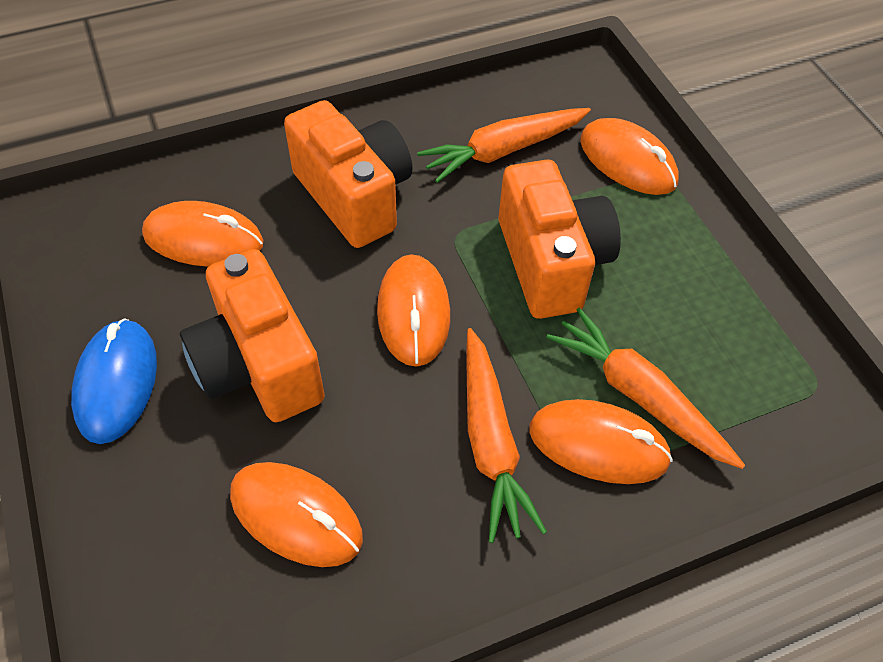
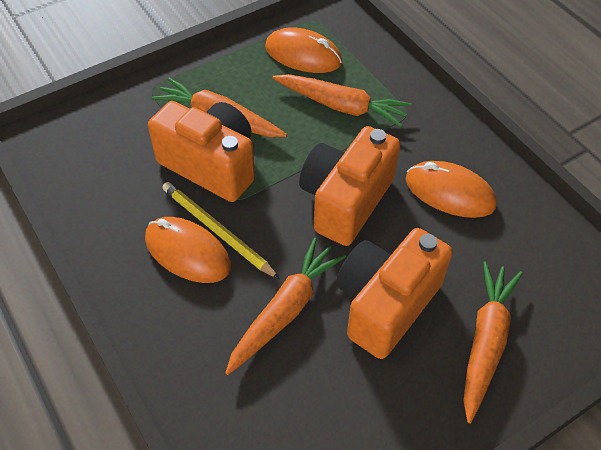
blue mouse: [71,318,157,444] = 1 -> none = 0
orange carrot: [417,108,591,183] [466,328,547,543] [546,308,745,469] = 3 -> [151,77,287,137] [225,238,346,375] [272,74,411,127] [463,261,523,424] = 4
orange mouse: [142,201,263,267] [230,462,363,567] [377,254,450,367] [529,399,673,484] [580,118,679,195] = 5 -> [145,217,231,283] [265,27,342,73] [406,161,497,218] = 3
yellow pencil: none = 0 -> [162,182,279,279] = 1

